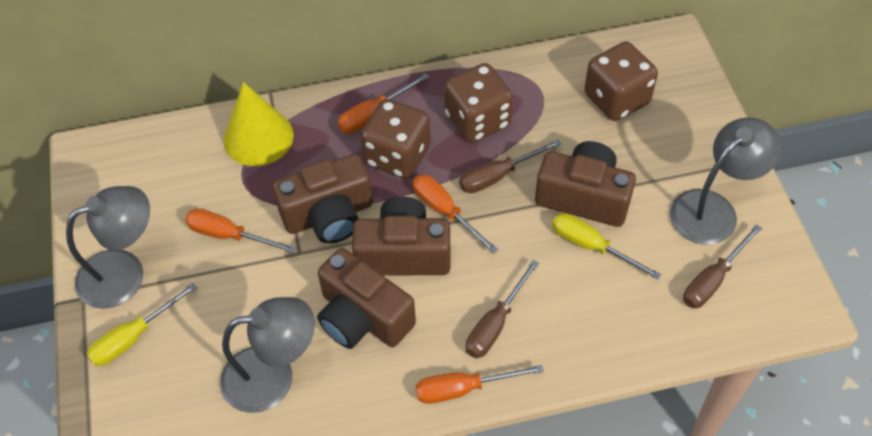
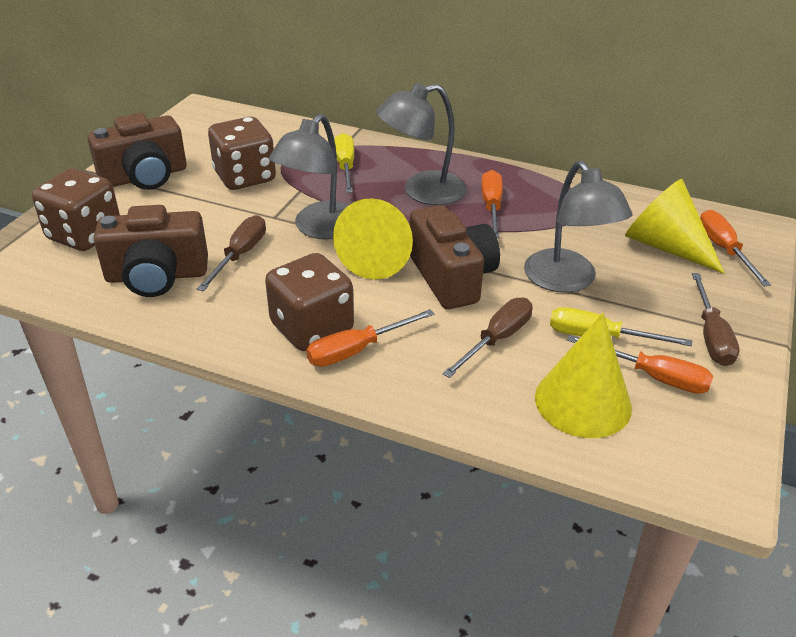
brown camera: [272,154,373,243] [317,248,416,349] [352,197,451,276] [535,141,636,227] = 4 -> [87,113,187,190] [94,205,208,297] [410,205,500,309] = 3
yellow cone: [223,82,294,166] = 1 -> [333,198,413,280] [535,313,632,438] [625,179,725,274] = 3

